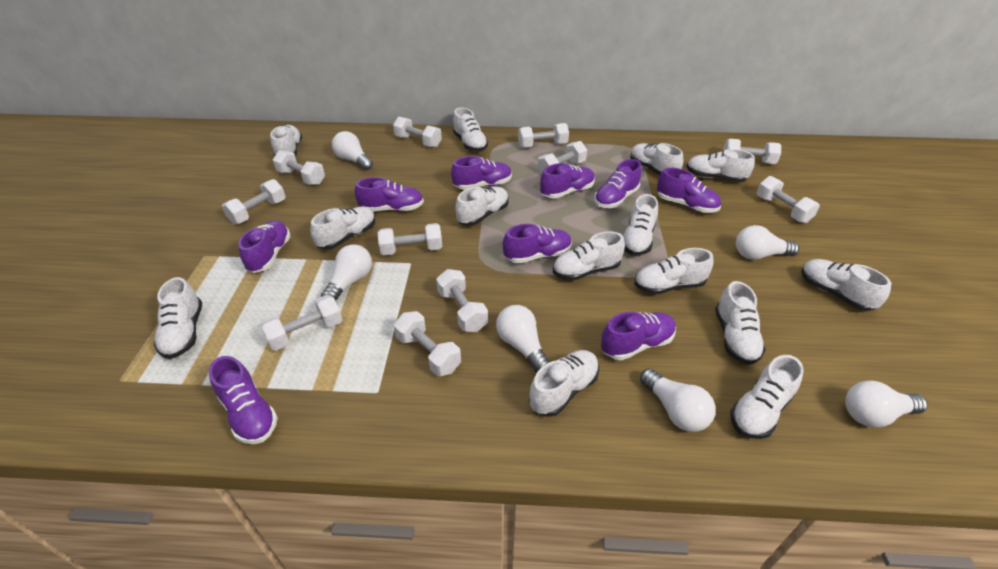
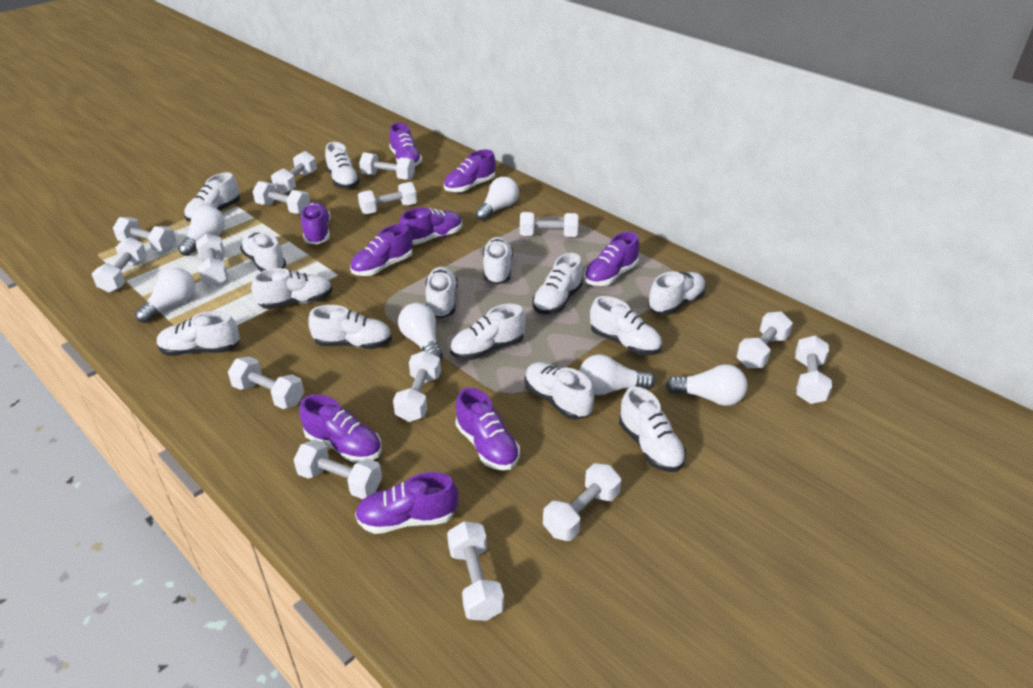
white dumbbell: [222,179,286,224] [260,295,342,351] [273,150,325,185] [377,223,442,256] [393,117,442,148] [394,311,461,376] [436,269,488,332] [518,123,569,148] [538,141,587,174] [723,139,781,164] [756,176,820,223] = 11 -> [92,237,147,293] [113,217,176,252] [196,233,228,286] [228,356,304,409] [252,181,310,214] [271,151,317,194] [294,439,382,499] [358,182,417,214] [359,153,415,180] [393,350,441,422] [447,521,504,621] [520,212,578,237] [543,463,621,541] [736,311,793,368] [795,336,832,404] = 15

